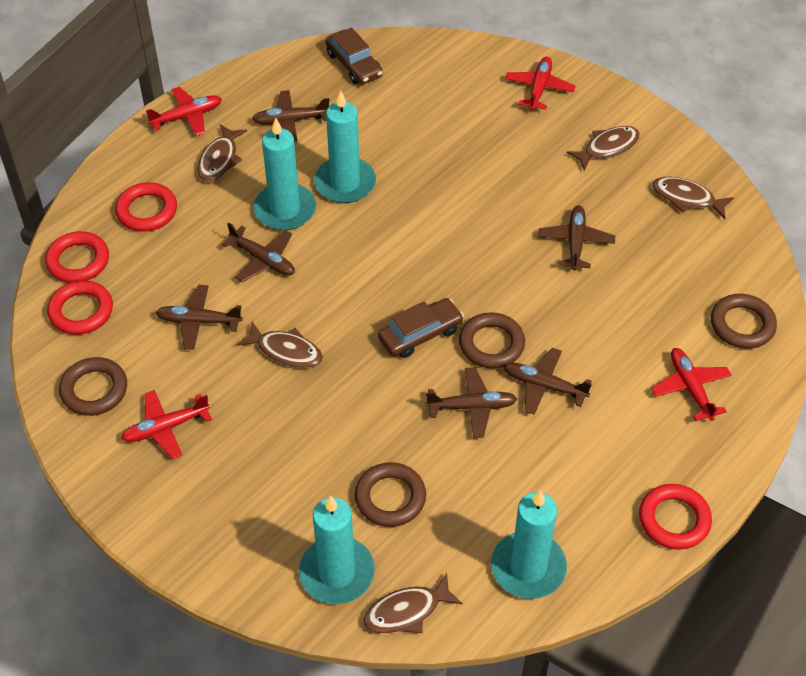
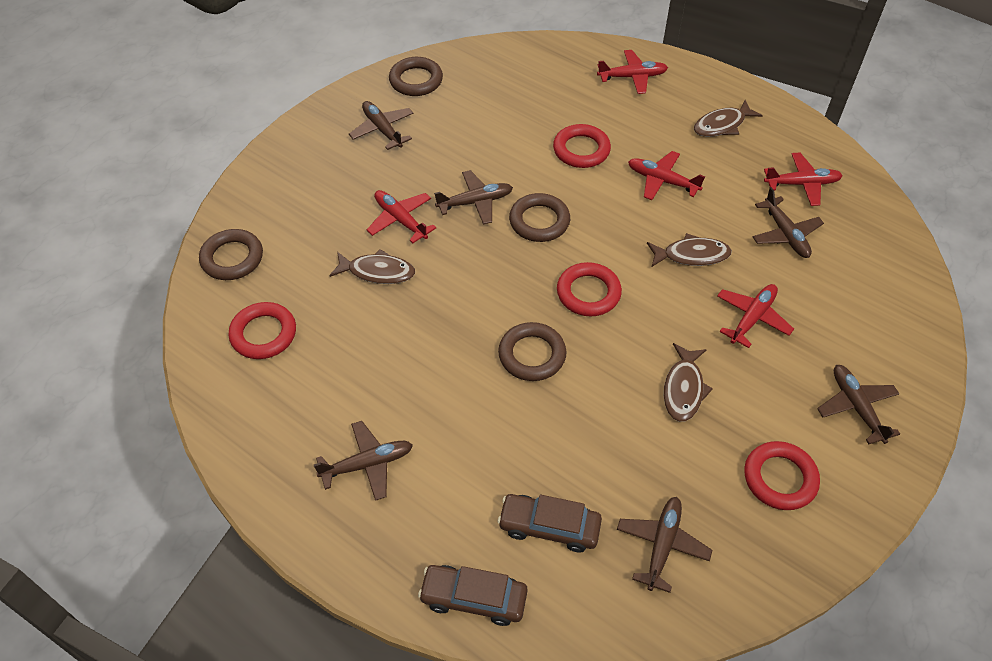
brown fish: [197,124,247,182] [236,322,323,368] [363,573,463,633] [567,126,640,171] [652,177,734,219] = 5 -> [329,249,415,284] [647,233,732,267] [664,343,713,422] [694,100,763,137] = 4
red plane: [121,390,212,459] [146,87,222,136] [505,57,575,110] [651,348,731,421] = 4 -> [367,190,436,243] [597,50,668,94] [628,151,705,200] [717,284,794,348] [764,153,843,206] = 5
turquoise candle: [253,118,316,230] [299,495,375,604] [314,91,376,203] [491,490,567,599] = 4 -> none = 0

